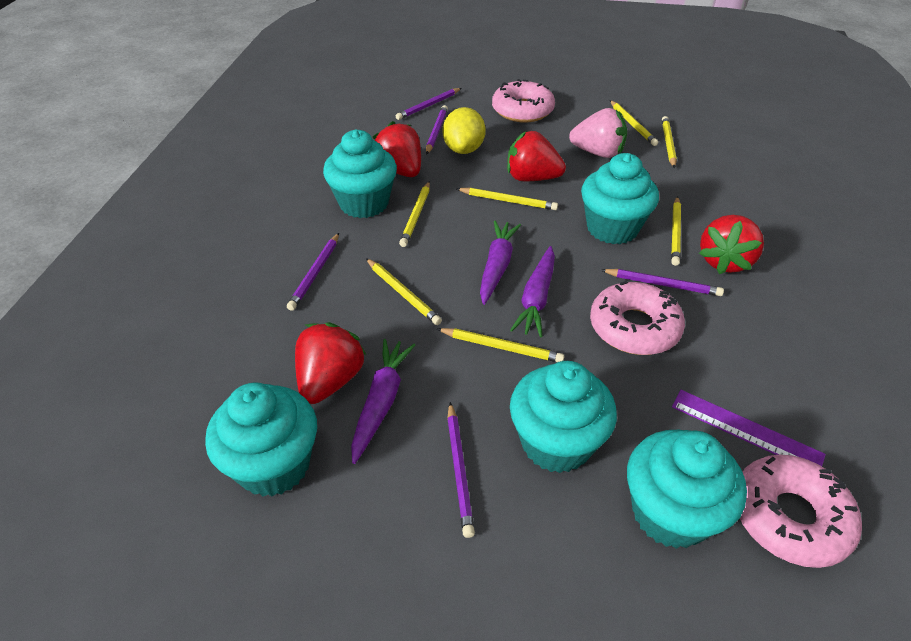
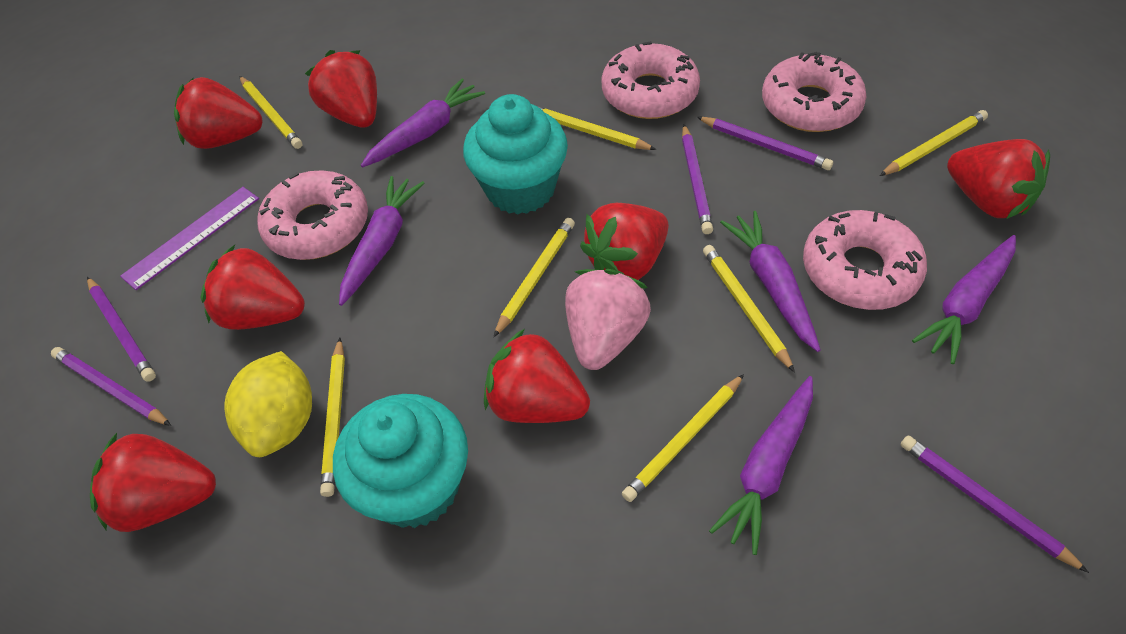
pink donut: [492,79,555,123] [590,281,685,355] [740,454,862,568] = 3 -> [257,171,368,260] [601,41,700,119] [762,52,866,132] [803,210,927,310] = 4
purple carrot: [351,339,415,464] [480,220,521,305] [510,246,555,338] = 3 -> [339,176,424,306] [361,79,485,167] [709,376,813,555] [720,211,821,352] [912,235,1016,364] = 5
red strawberry: [295,322,366,404] [373,121,421,177] [507,131,566,181] [699,215,764,274] = 4 -> [90,433,216,532] [174,77,262,149] [200,245,305,330] [305,50,377,128] [484,329,590,423] [580,203,669,280] [947,139,1050,219] = 7
turquoise cupcake: [205,382,317,497] [323,130,397,218] [510,361,617,473] [581,153,659,244] [627,430,747,549] = 5 -> [333,394,468,528] [463,94,568,214] = 2

